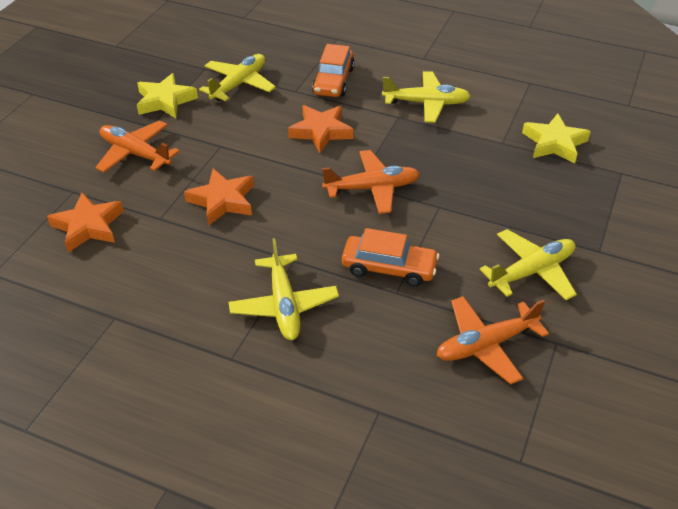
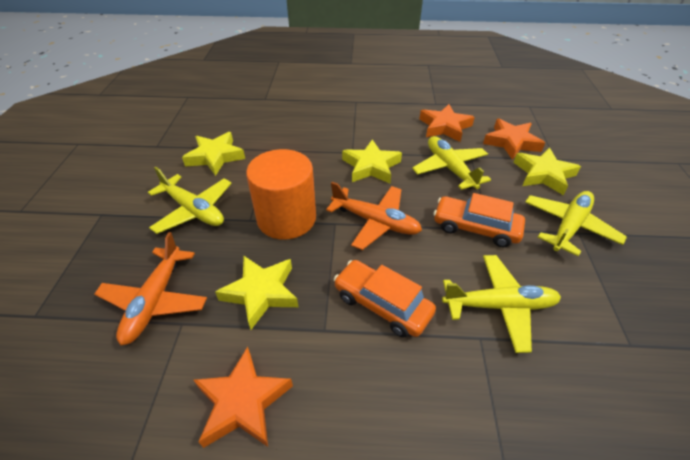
orange cylinder: none = 0 -> [246,149,316,240] = 1
orange plane: [95,120,180,172] [322,150,420,214] [437,296,549,385] = 3 -> [94,232,207,345] [326,182,422,250] = 2
yellow star: [137,73,198,118] [522,114,591,164] = 2 -> [182,132,245,176] [215,256,298,330] [342,139,402,183] [513,148,581,195] = 4

